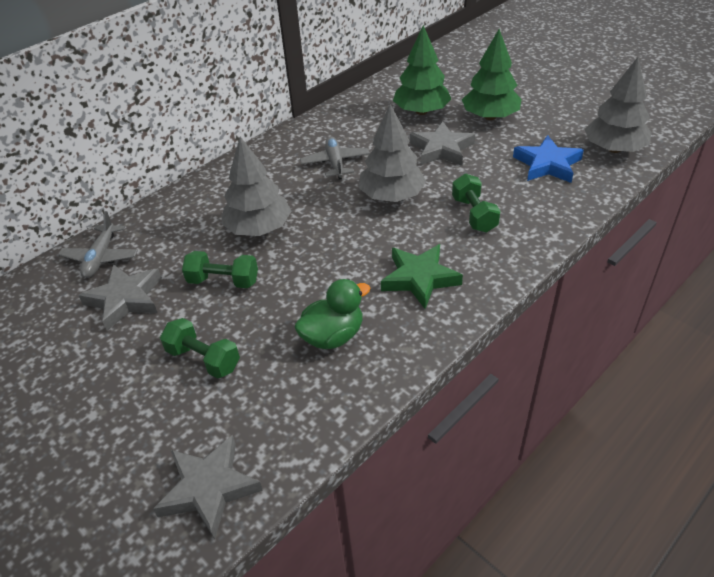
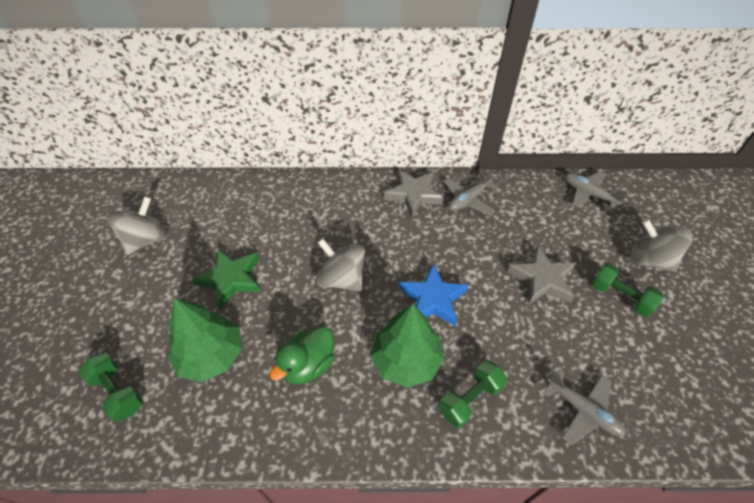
grey plane: [58,211,138,278] [300,136,370,180] = 2 -> [444,170,498,215] [543,370,626,445] [565,171,627,209] = 3
grey spinning top: none = 0 -> [107,196,167,255] [316,239,365,292] [630,219,692,272] = 3
grey star: [78,264,162,331] [153,435,263,539] [410,122,475,166] = 3 -> [384,170,444,217] [507,246,576,304] = 2
grey tree: [221,137,291,236] [358,104,426,202] [585,57,651,153] = 3 -> none = 0

